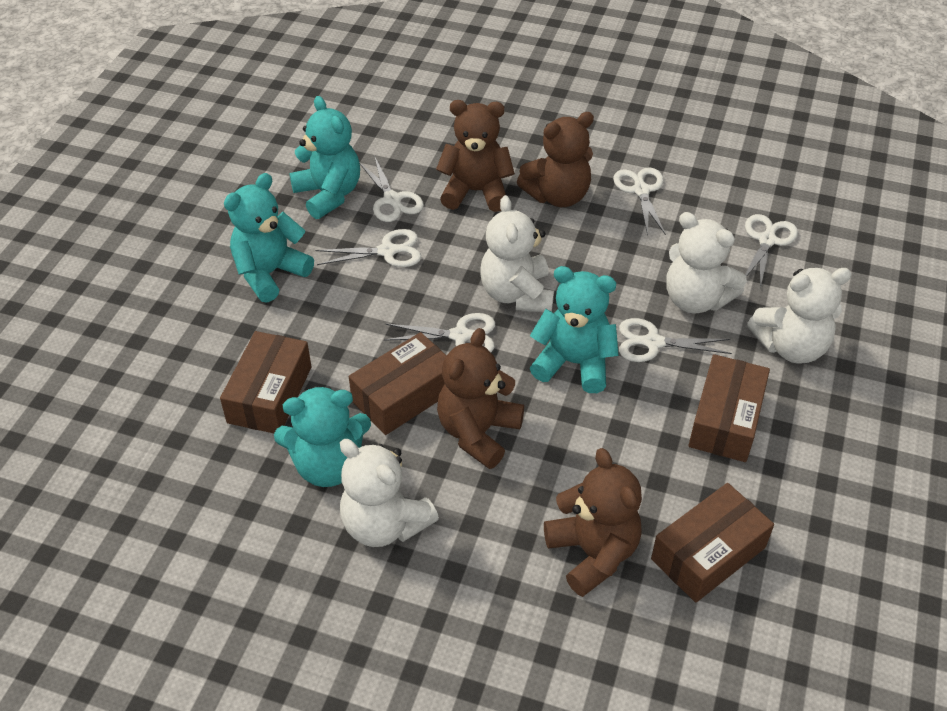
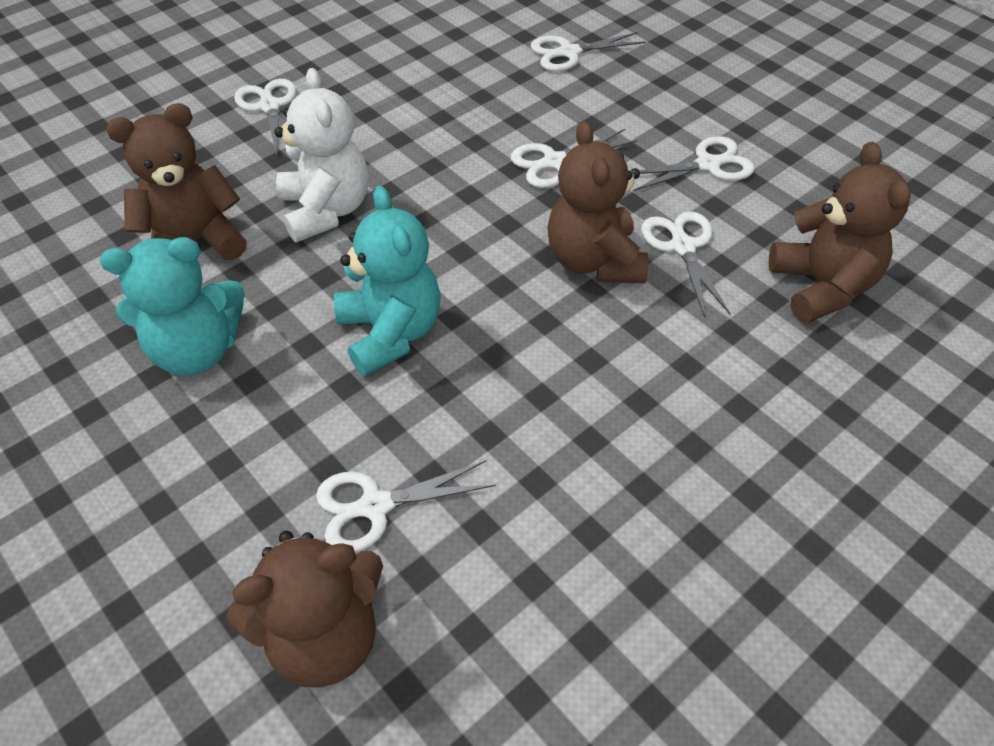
brown box: [220,331,312,433] [349,332,446,435] [651,483,774,603] [688,354,770,462] = 4 -> none = 0
turquoise teddy bear: [224,173,314,302] [274,386,371,487] [289,96,360,219] [530,266,619,393] = 4 -> [100,237,245,375] [334,186,441,376] = 2
white teddy bear: [340,439,439,547] [480,195,554,312] [666,212,747,313] [747,268,852,364] = 4 -> [274,68,368,242] = 1

